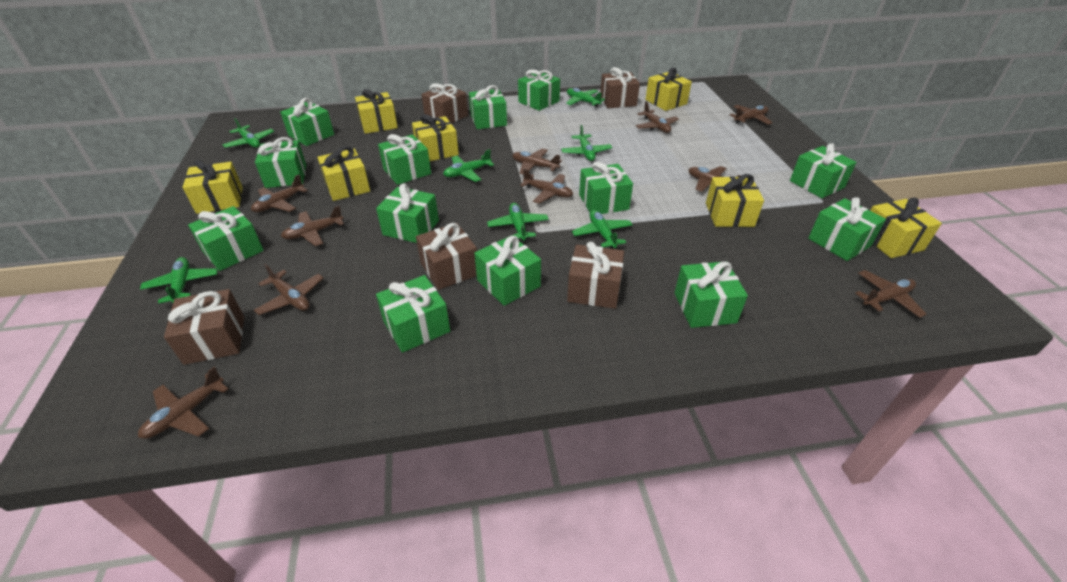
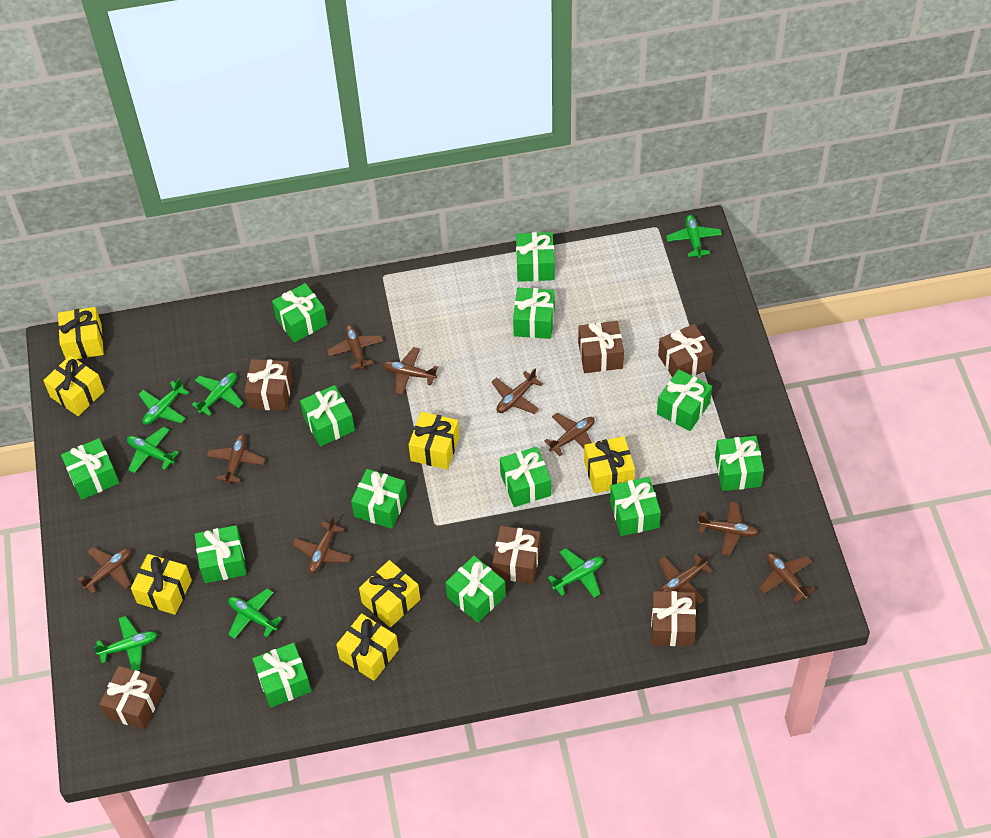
brown gift: [164,289,244,365] [416,223,477,290] [422,83,468,123] [567,242,624,309] [600,67,640,108] = 5 -> [100,666,163,730] [244,359,293,411] [492,526,541,584] [578,321,624,373] [651,591,696,646] [658,324,713,377] = 6

